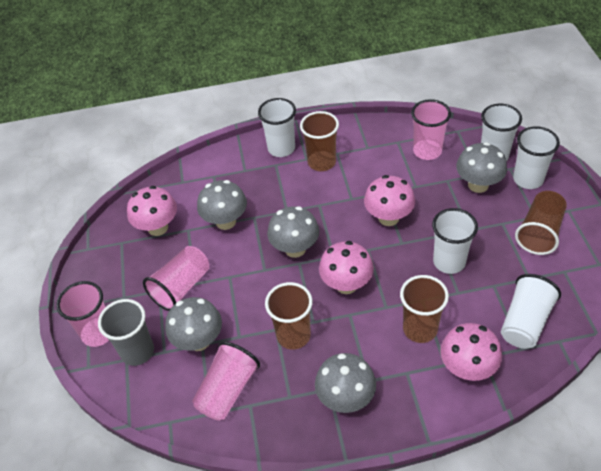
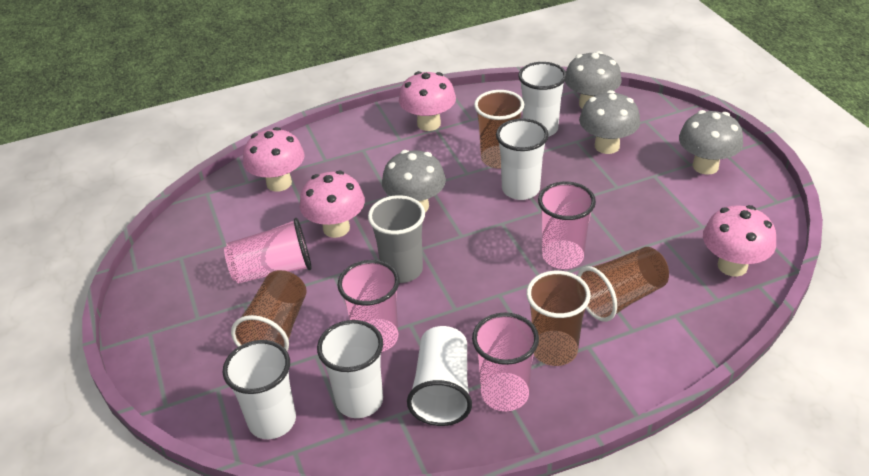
grey mushroom: [165,297,222,351] [197,180,247,230] [267,206,319,258] [315,353,376,413] [456,142,507,193] = 5 -> [382,150,446,212] [565,51,622,109] [579,90,640,154] [679,110,743,175] = 4

